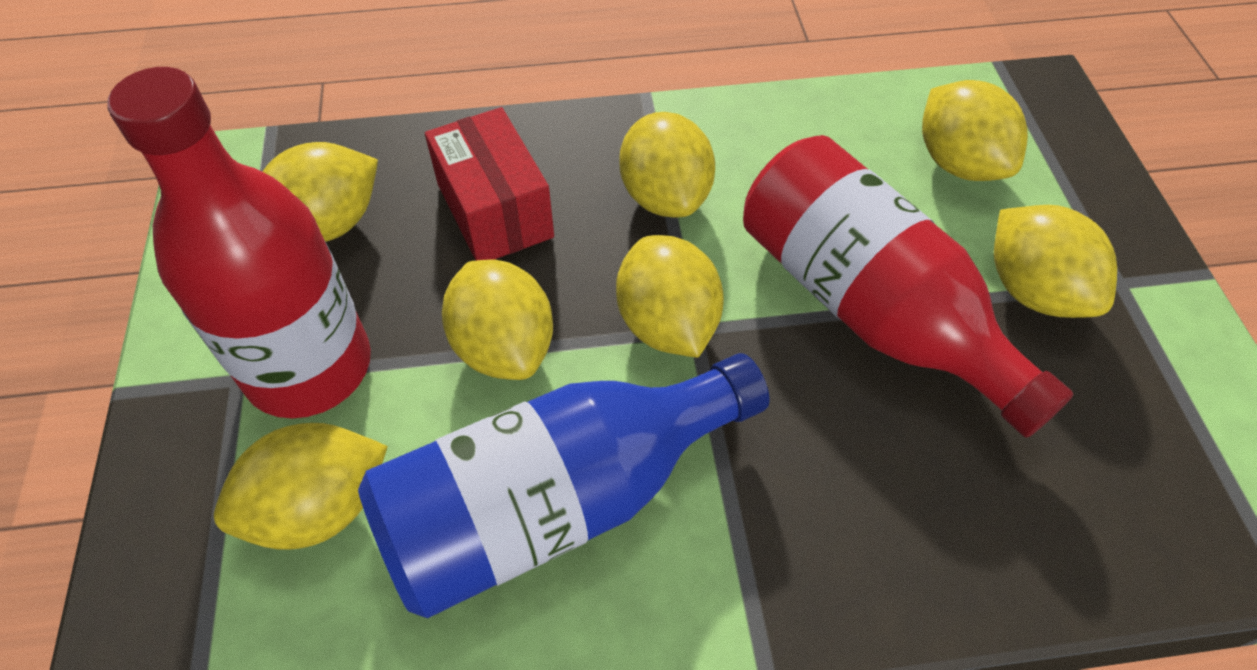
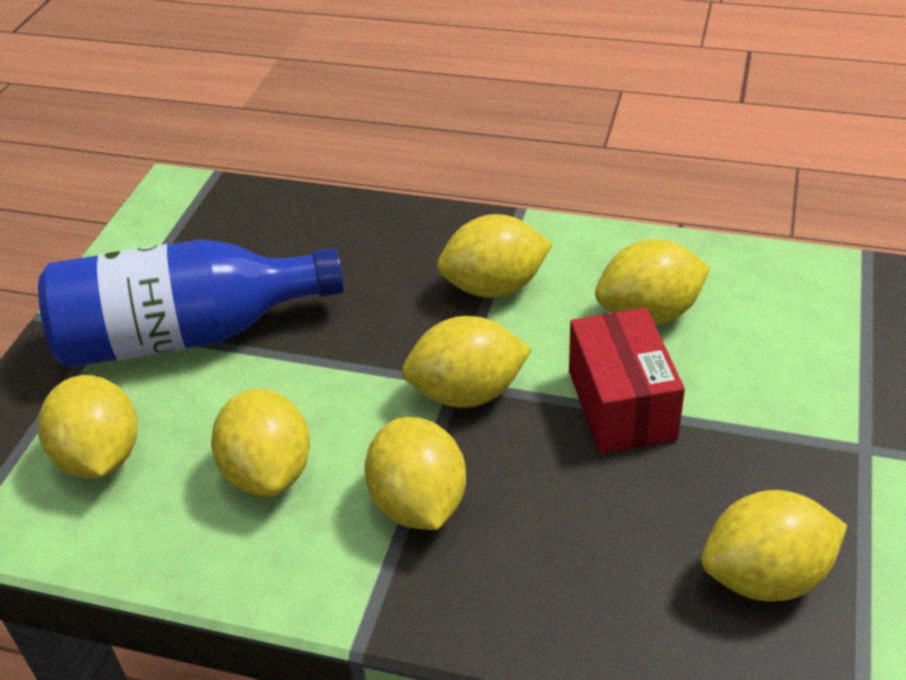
red bottle: [107,67,371,418] [743,135,1073,438] = 2 -> none = 0

